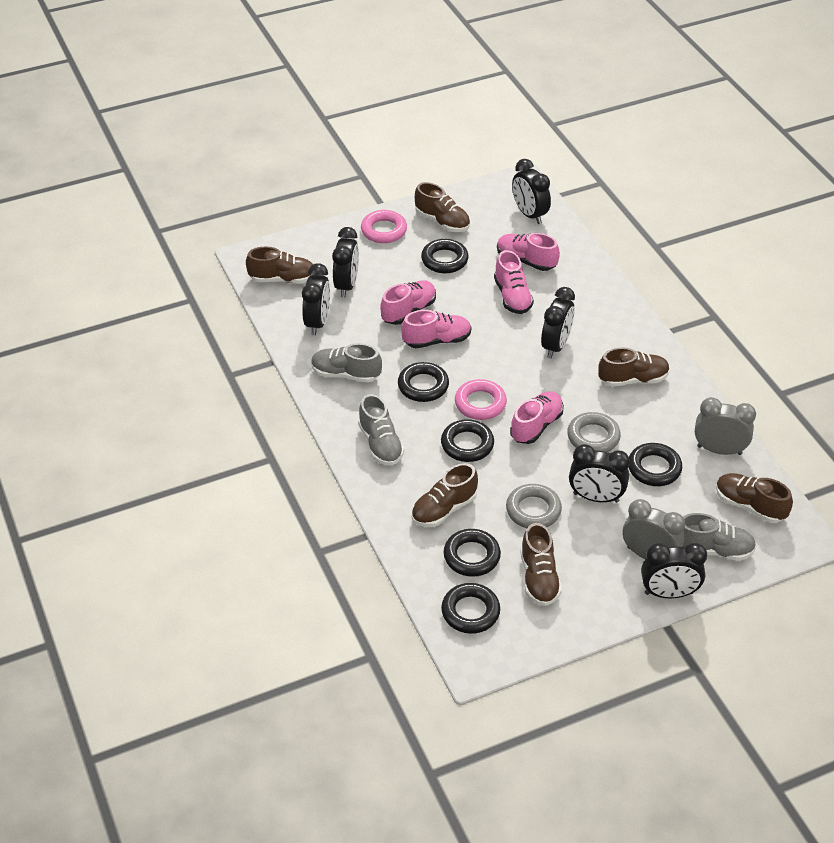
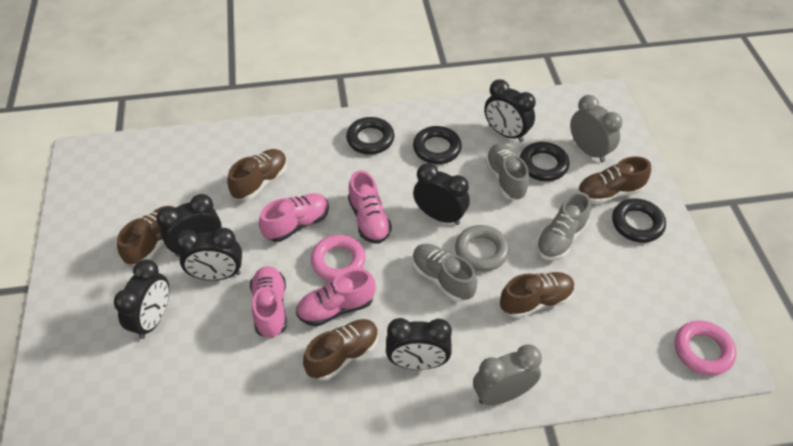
black ring: [398,362,449,402] [421,239,469,273] [441,419,494,462] [441,583,500,634] [443,529,501,577] [629,443,682,486] = 6 -> [346,117,394,154] [413,126,462,164] [520,142,569,181] [612,198,666,243] = 4
brown shoe: [246,247,313,283] [411,463,478,527] [415,182,470,232] [520,523,562,606] [598,347,670,387] [716,473,793,523] = 6 -> [117,206,175,265] [227,149,287,200] [303,319,379,381] [500,272,575,318] [578,156,651,204] = 5
grey ring: [506,484,562,528] [567,412,621,452] = 2 -> [455,225,509,271] = 1
pink shoe: [380,280,436,325] [401,310,471,348] [494,250,534,314] [497,233,560,271] [510,391,564,444] = 5 -> [250,266,287,338] [259,193,329,242] [296,269,376,326] [348,170,392,244] = 4

